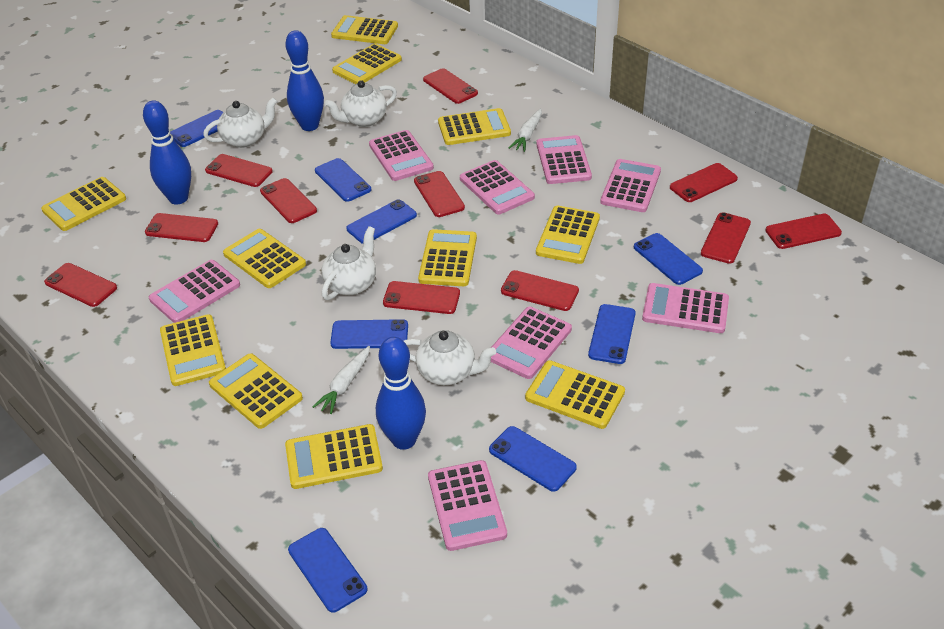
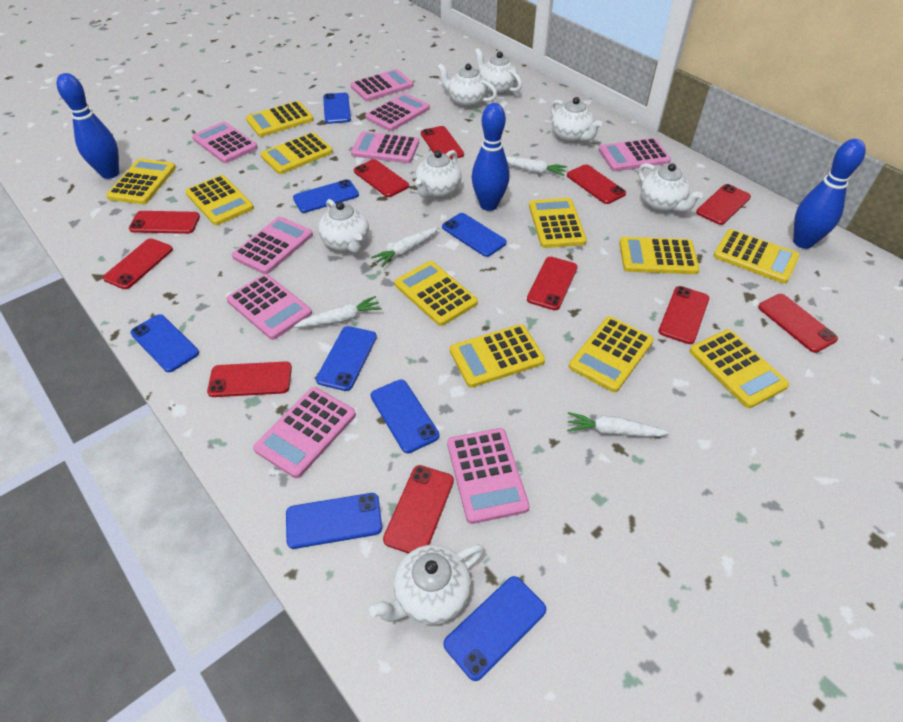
pink calculator: [149,260,240,323] [369,130,434,181] [428,460,507,551] [460,160,535,215] [491,307,572,379] [536,135,592,184] [600,159,661,212] [642,283,729,333] = 8 -> [192,122,258,163] [226,274,312,340] [232,217,313,274] [253,387,356,478] [351,69,414,101] [351,131,419,163] [365,93,430,131] [447,428,530,524] [599,138,671,171] = 9
white carrot: [313,346,370,414] [509,108,542,152] = 2 -> [294,296,382,328] [371,227,439,267] [506,157,567,176] [567,412,670,437] = 4
white teapot: [203,97,277,148] [321,226,376,300] [325,80,397,127] [404,330,496,385] = 4 -> [318,199,369,253] [369,544,484,625] [415,150,462,198] [437,63,497,107] [475,48,522,95] [550,97,602,143] [638,163,703,212] = 7

